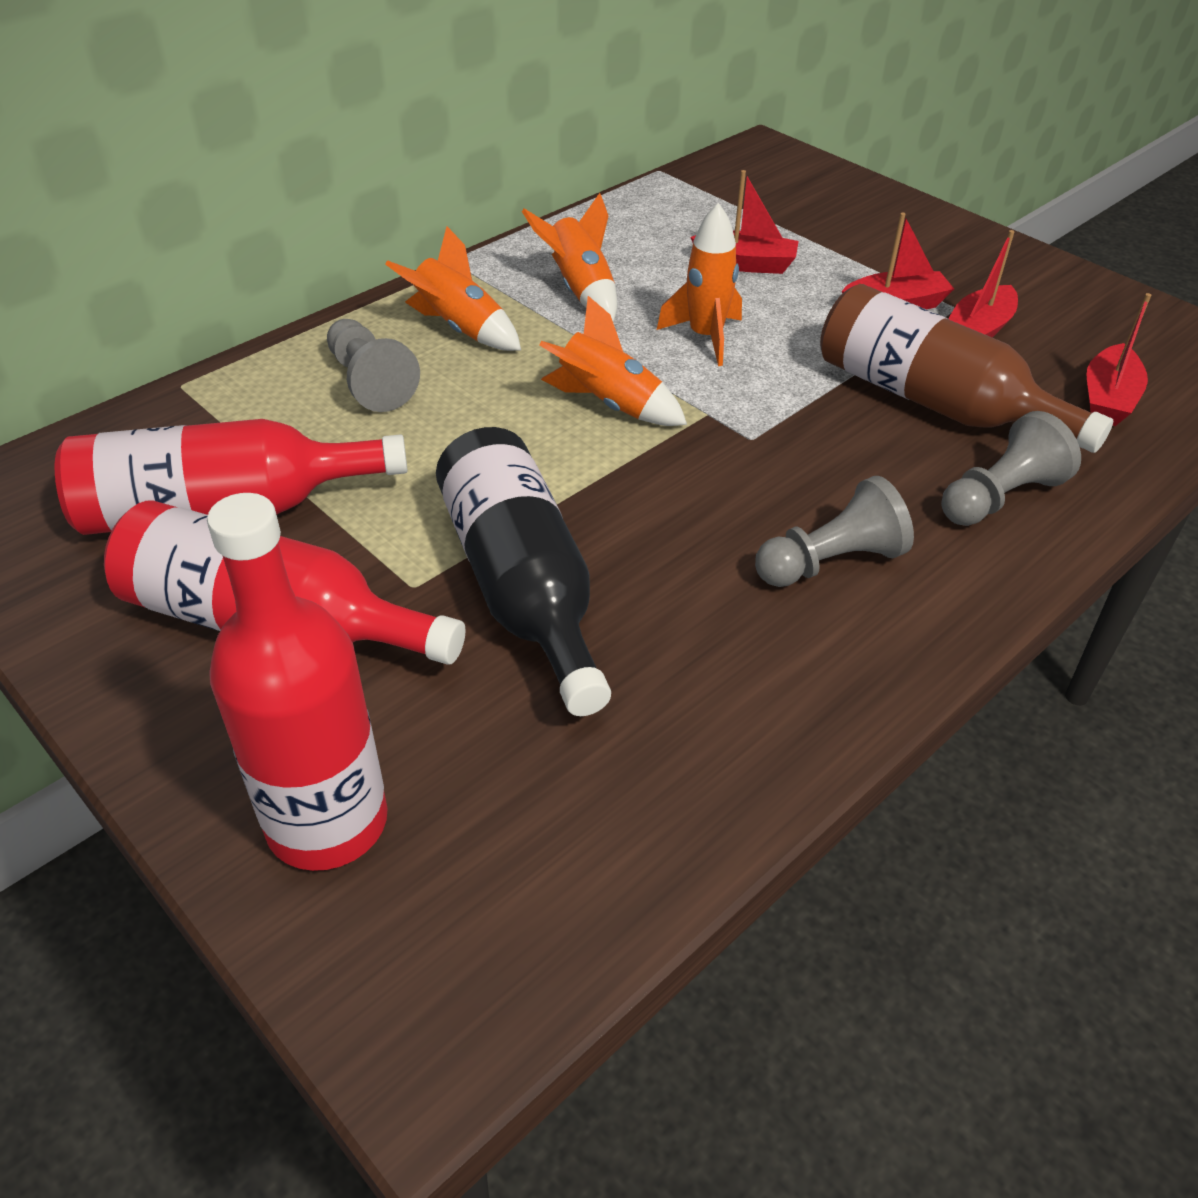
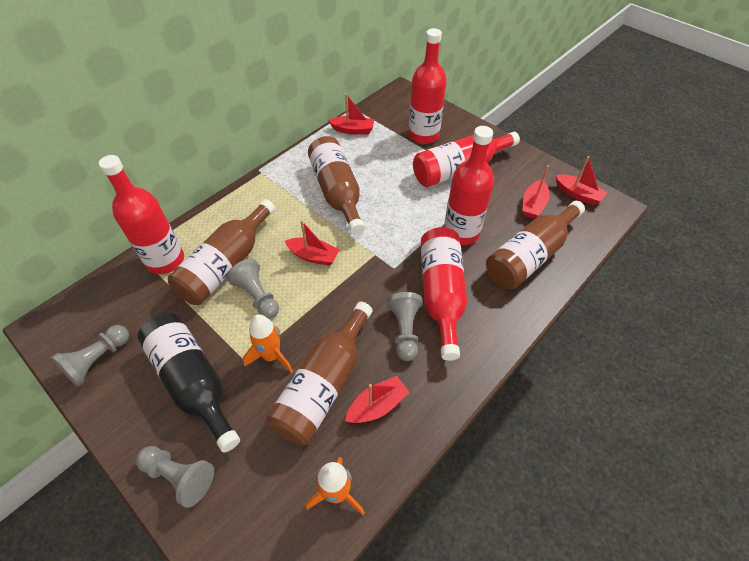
brown bottle: [820,284,1113,453] = 1 -> [168,199,275,305] [266,302,373,446] [308,136,365,235] [486,201,585,289] = 4
grey pawn: [327,319,420,412] [755,476,914,587] [941,411,1081,526] = 3 -> [51,325,129,387] [136,446,214,508] [227,259,279,319] [387,292,423,361] = 4
orange rocket: [385,226,521,351] [522,193,617,322] [539,296,687,426] [657,203,742,366] = 4 -> [243,314,293,373] [306,457,365,515] = 2
red boat: [690,170,799,274] [842,212,954,309] [948,230,1018,338] [1087,293,1151,426] = 4 -> [285,220,340,266] [328,94,374,135] [345,376,409,423] [522,165,550,219] [556,156,607,205] = 5
red bottle: [55,419,408,535] [104,501,465,665] [207,493,388,871] = 3 -> [99,155,184,274] [408,28,447,144] [413,132,520,187] [421,227,467,361] [444,126,494,245] = 5

